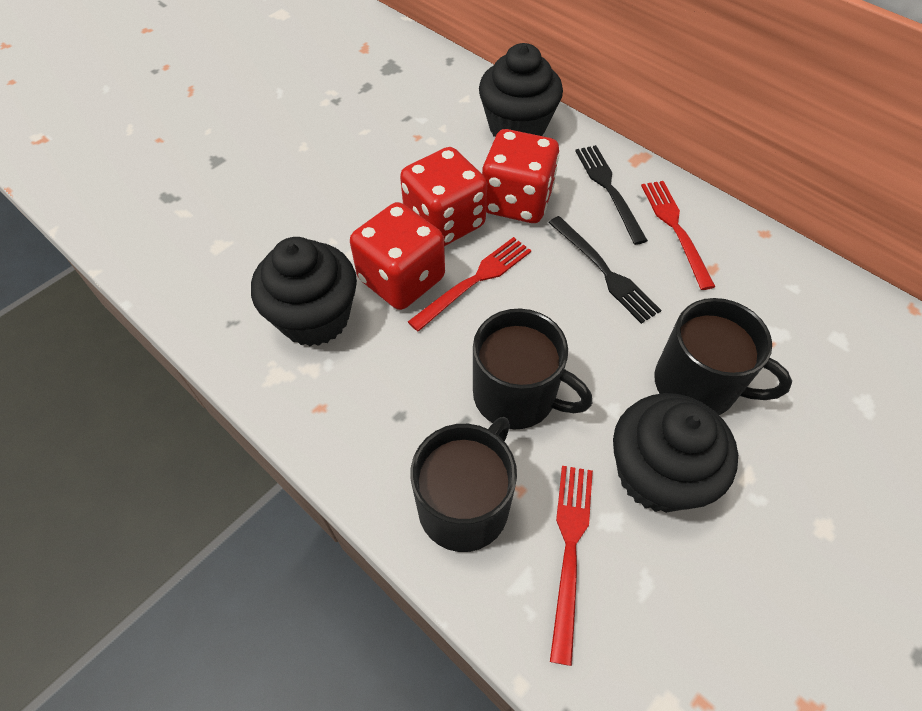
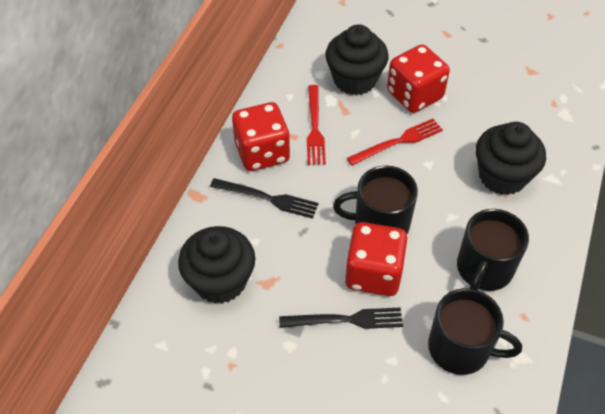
red fork: [408,237,531,332] [550,466,593,666] [641,181,716,290] = 3 -> [307,85,326,165] [347,119,443,166] = 2

